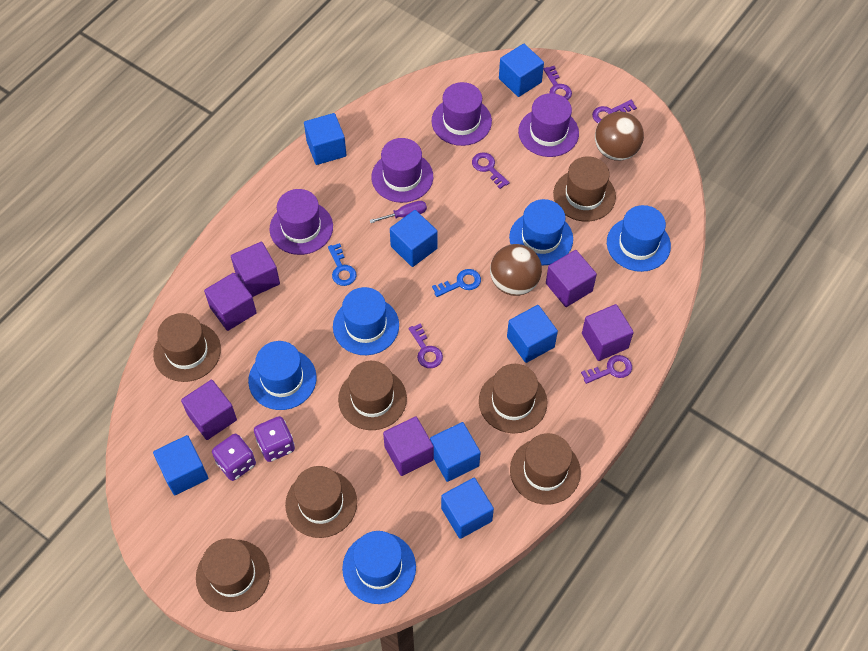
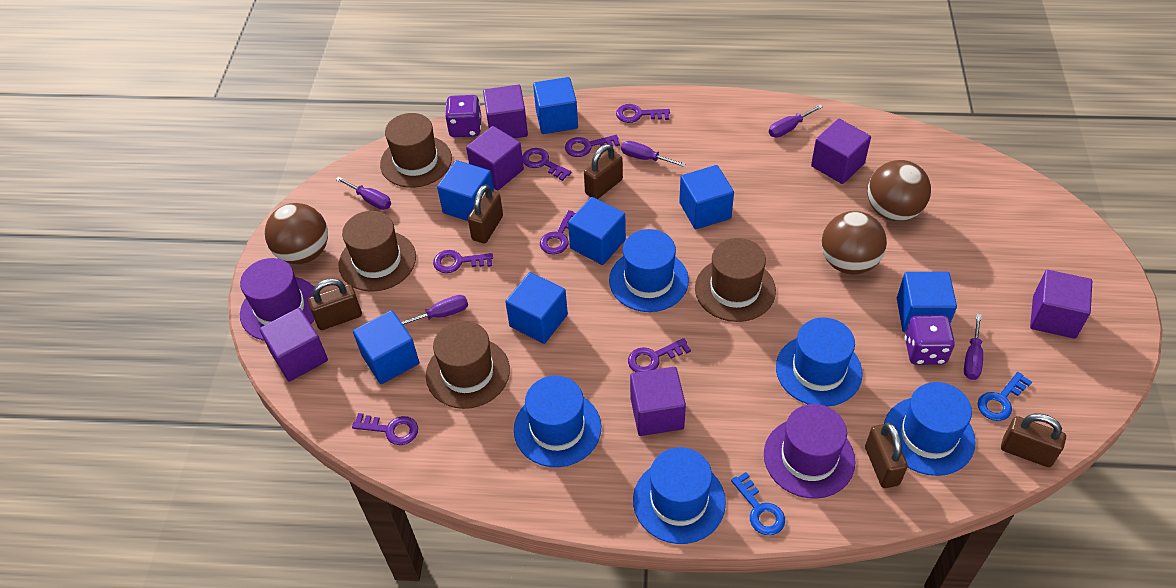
brown ball: [490,244,542,296] [595,111,644,161] = 2 -> [265,203,328,264] [821,211,887,275] [868,160,931,221] = 3
brown hat: [153,313,221,382] [196,538,270,612] [285,466,357,538] [338,361,407,430] [479,364,547,433] [510,433,581,505] [553,156,616,222] = 7 -> [338,211,416,292] [380,113,452,188] [426,321,510,409] [695,238,776,322] = 4
brown padlock: none = 0 -> [308,278,362,330] [468,184,503,244] [584,144,623,199] [865,423,908,488] [1001,414,1066,467] = 5
purple hat: [270,189,333,255] [371,138,433,203] [431,82,492,146] [518,93,579,157] = 4 -> [240,258,315,341] [764,404,855,499] = 2
purple key: [409,324,443,368] [472,152,510,189] [543,66,572,100] [581,355,632,384] [592,100,637,123] = 5 -> [352,413,418,445] [433,250,493,273] [522,148,572,181] [540,210,576,255] [565,135,620,157] [616,104,670,123] [628,338,691,372] = 7
purple screwdriver: [370,201,427,223] = 1 -> [336,177,391,210] [401,295,468,325] [621,141,686,167] [769,105,823,137] [964,314,983,380] = 5

